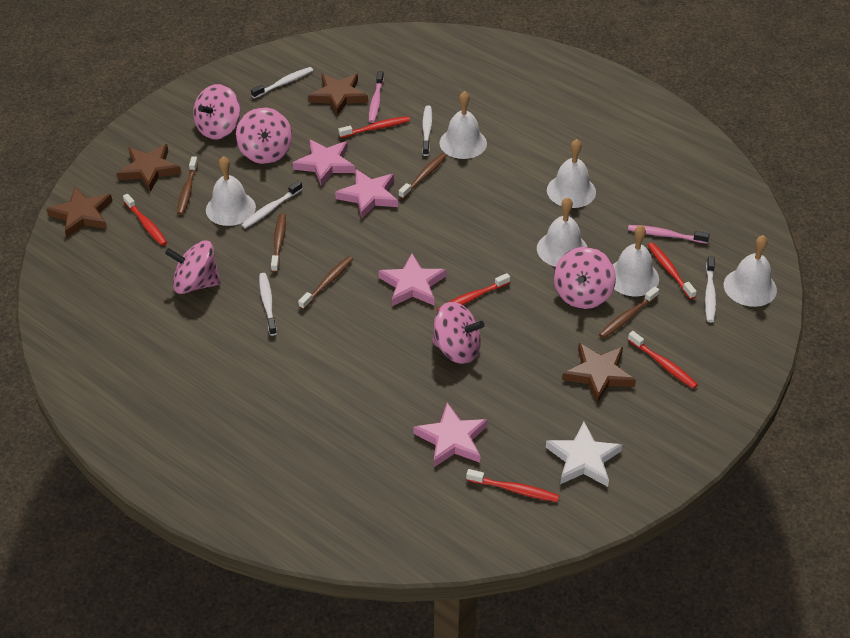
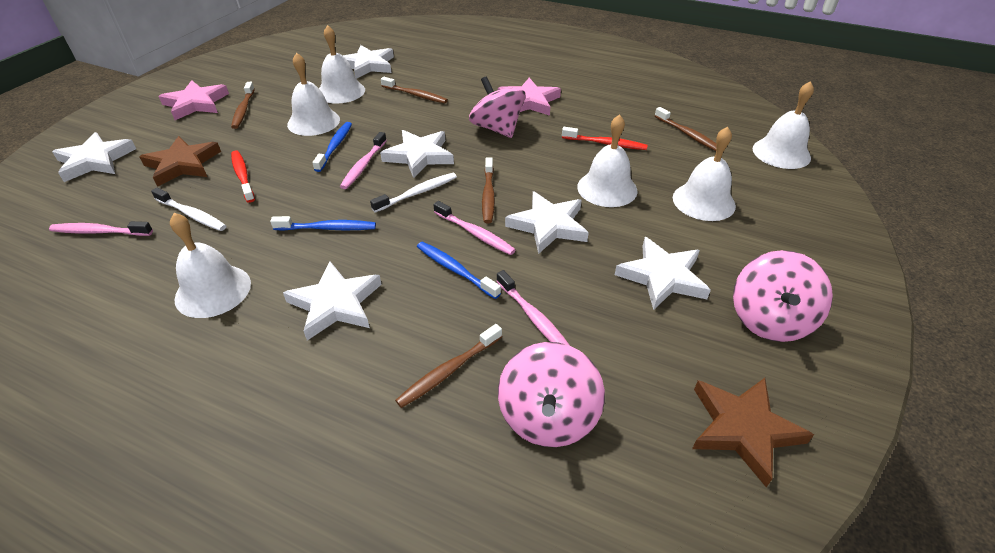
blue toothbrush: none = 0 -> [270,216,376,231] [312,122,352,172] [417,242,501,299] = 3
brown star: [47,187,113,237] [117,144,182,192] [308,74,368,116] [562,343,636,404] = 4 -> [139,136,221,187] [692,378,814,487] = 2
pink spinning top: [165,240,221,294] [193,84,240,139] [236,107,292,164] [432,302,484,364] [554,247,616,309] = 5 -> [469,76,526,138] [498,342,605,447] [733,250,833,342] = 3
pink star: [293,139,355,186] [335,169,398,218] [378,254,446,306] [414,403,488,467] = 4 -> [158,80,229,120] [498,78,561,116] = 2
pink toothbrush: [369,71,384,123] [628,225,710,244] = 2 -> [49,221,153,236] [340,132,387,189] [433,201,516,255] [496,270,569,345] = 4
red toothbrush: [123,194,167,246] [338,116,410,138] [437,273,510,311] [466,469,559,502] [628,331,698,389] [648,243,697,299] = 6 -> [231,150,255,203] [562,127,648,150] = 2
white star: [546,422,622,487] = 1 -> [52,132,136,182] [283,261,382,340] [343,45,394,79] [380,130,454,178] [505,191,589,254] [615,237,711,310] = 6
white toothbrush: [241,181,302,229] [251,67,313,99] [259,273,277,336] [422,105,432,156] [705,256,716,322] = 5 -> [151,188,226,231] [370,173,457,213] = 2

